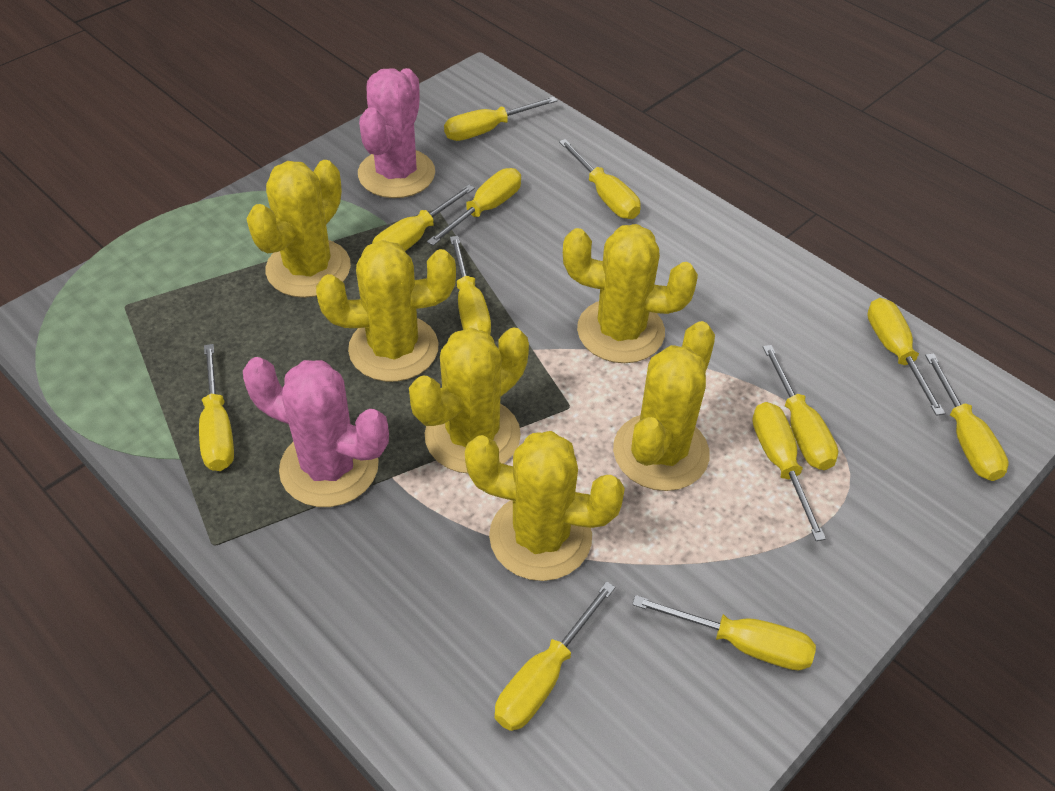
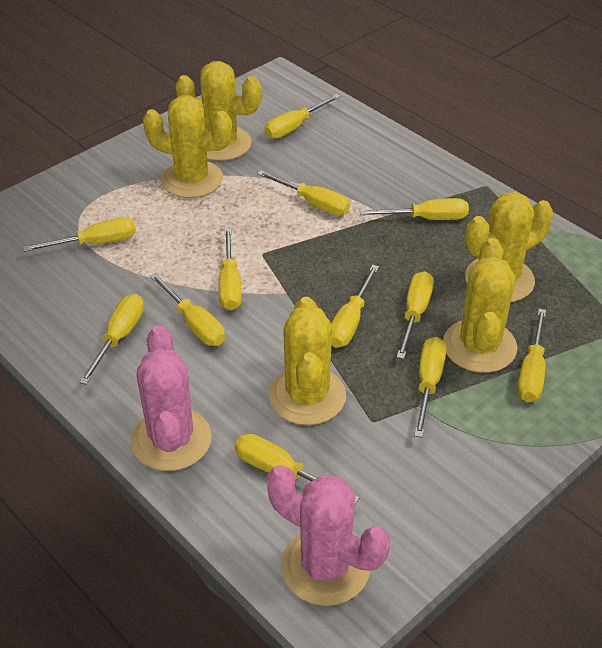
yellow cactus: [247,160,351,298] [316,240,456,382] [409,327,529,473] [465,431,625,581] [563,224,698,363] [613,321,715,491] = 6 -> [143,95,232,198] [176,61,262,161] [269,297,346,425] [443,238,518,373] [465,192,553,302] = 5

